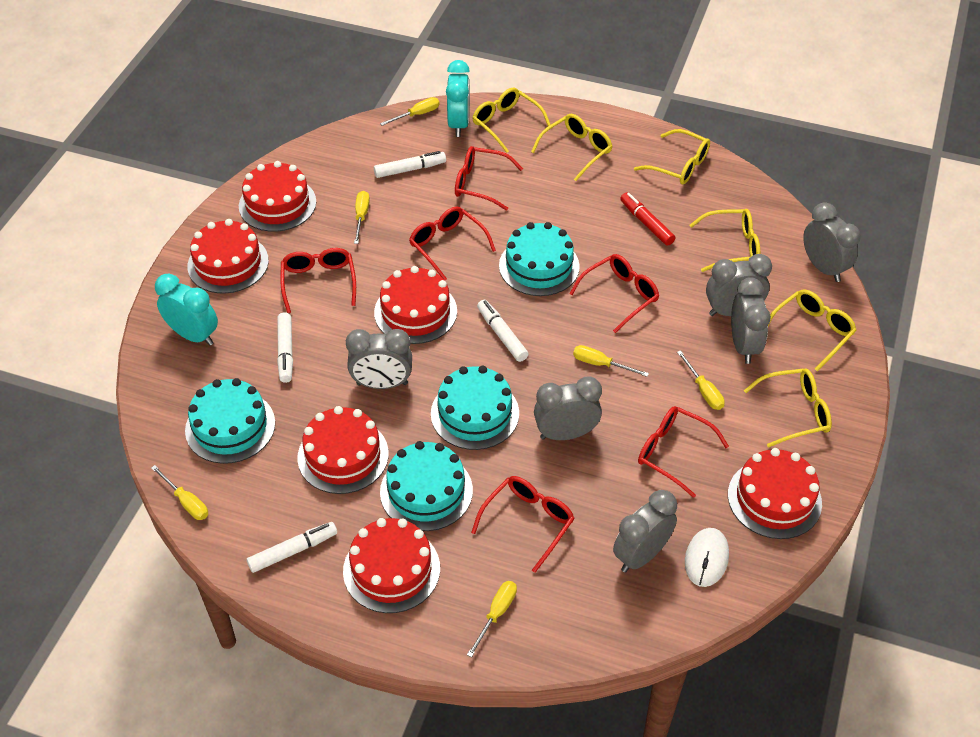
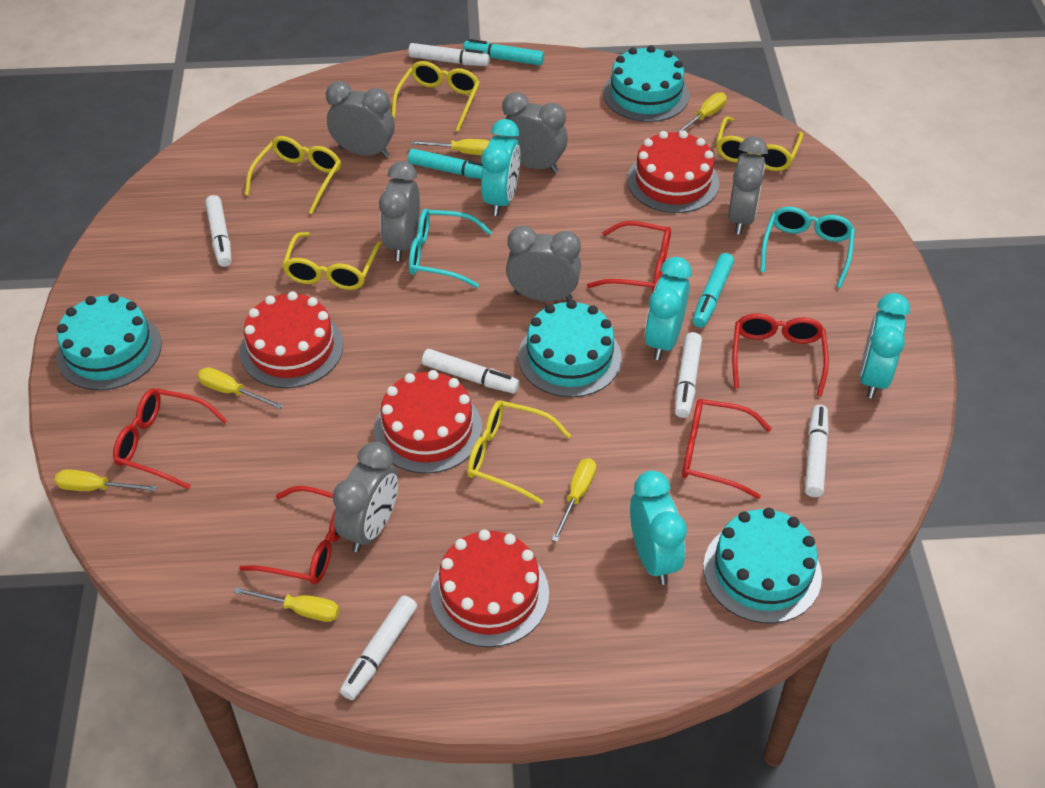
red cake: [187,219,269,293] [239,161,316,232] [297,406,389,494] [343,518,440,613] [374,266,457,344] [728,448,822,539] = 6 -> [240,291,343,388] [374,370,482,474] [430,529,549,647] [627,131,719,213] = 4
red glasses: [280,248,356,313] [409,206,496,281] [455,146,523,211] [471,476,575,573] [569,254,659,333] [638,406,729,498] = 6 -> [113,388,228,490] [239,486,341,585] [587,221,671,292] [682,399,772,499] [732,314,829,397] = 5
red marker: [620,192,675,246] = 1 -> none = 0
turquoise clock: [155,274,218,346] [446,60,470,137] = 2 -> [481,119,520,216] [630,471,687,585] [645,257,692,360] [860,293,910,398] = 4
turquoise glasses: none = 0 -> [409,209,492,288] [760,207,855,288] = 2
turquoise marker: none = 0 -> [408,149,483,179] [463,39,544,65] [692,253,734,328] = 3
white marker: [246,522,337,573] [277,312,293,383] [374,151,446,178] [477,300,529,362] = 4 -> [205,195,232,267] [340,595,417,700] [408,43,490,66] [422,349,519,394] [675,332,702,418] [805,405,829,497] = 6
white mouse: [685,528,729,587] = 1 -> none = 0
yellow glasses: [473,88,550,153] [531,114,613,181] [634,129,710,185] [689,209,760,272] [744,368,832,448] [768,290,856,371] = 6 -> [245,136,341,214] [282,232,381,290] [392,61,480,132] [467,400,571,504] [716,116,803,171] = 5

